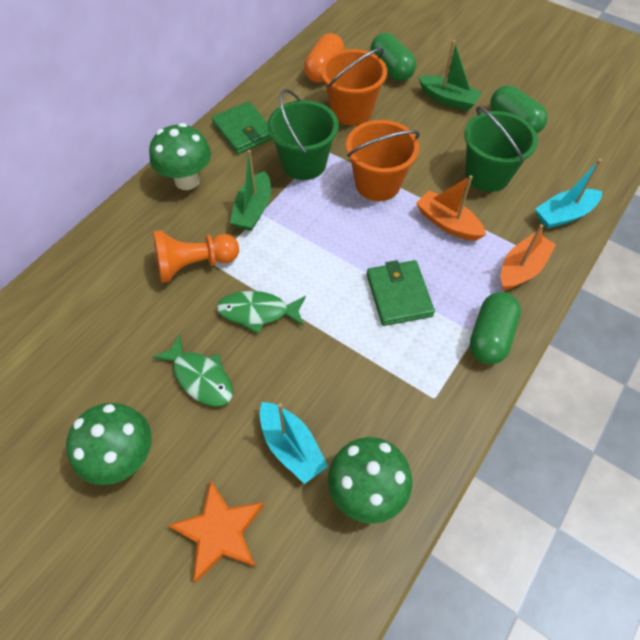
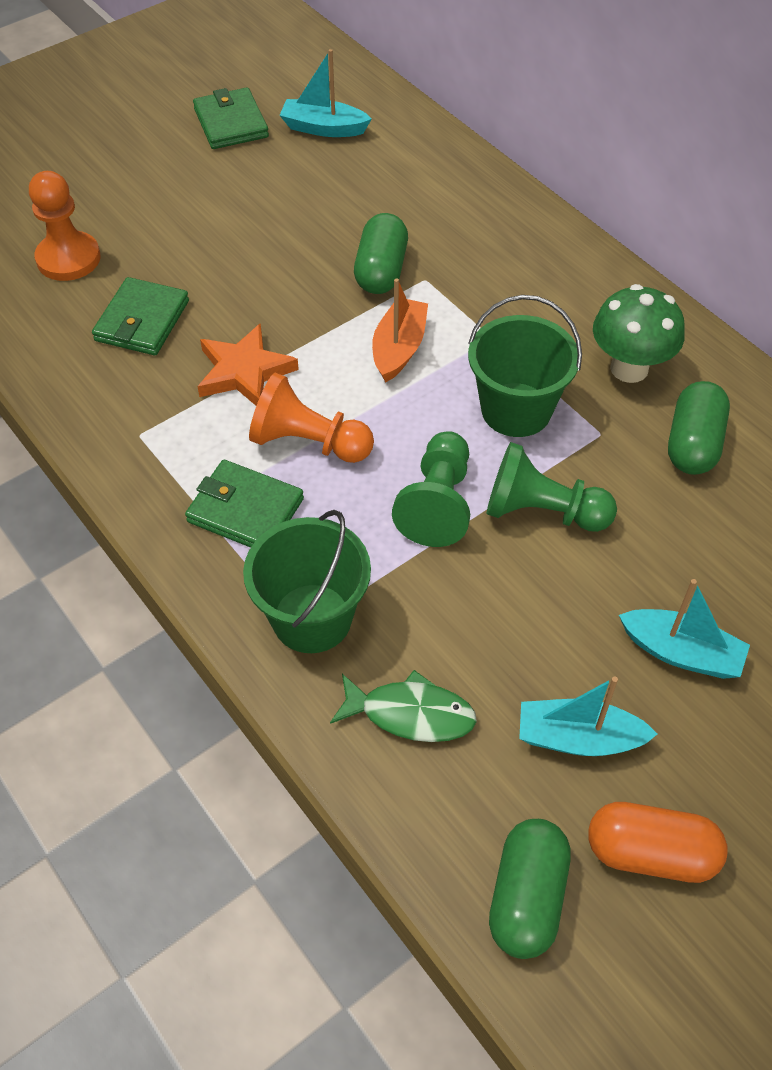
green boat: [230,150,271,231] [419,40,482,111] = 2 -> none = 0
green fish: [152,334,233,407] [217,291,306,334] = 2 -> [330,670,477,742] = 1
green mushroom: [66,403,152,485] [149,123,211,190] [328,437,412,524] = 3 -> [593,284,685,383] = 1
green pawn: none = 0 -> [392,431,470,547] [487,442,617,532] = 2
green wallet: [212,102,272,154] [366,260,435,326] = 2 -> [92,277,189,355] [185,460,304,548] [193,87,269,149] = 3
orange boat: [416,175,486,241] [501,224,556,290] = 2 -> [372,278,428,383] = 1
orange bucket: [321,48,387,125] [346,120,420,201] = 2 -> none = 0
orange pawn: [153,230,239,283] = 1 -> [29,171,101,281] [249,373,374,463] = 2
turquoise boat: [260,402,328,484] [535,159,602,229] = 2 -> [279,49,372,137] [519,677,657,756] [619,579,750,679] = 3

